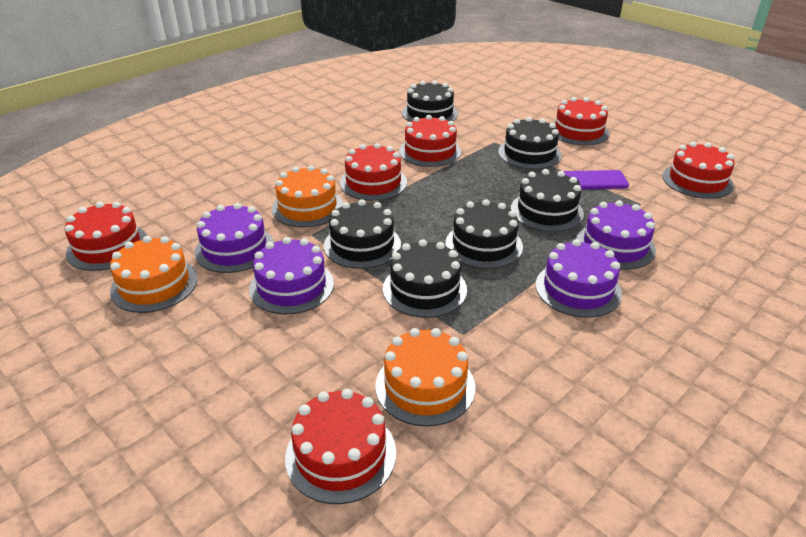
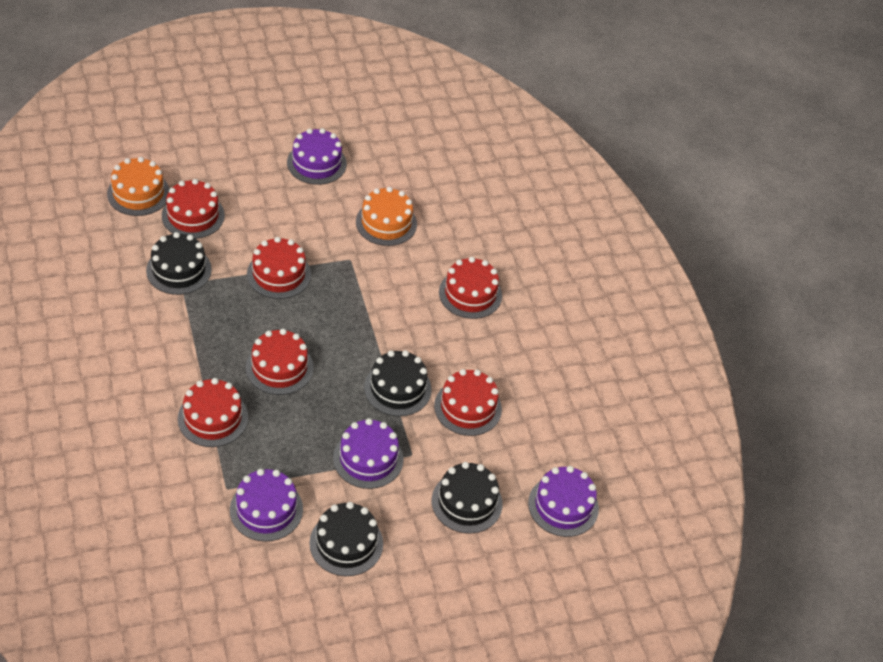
black cake: [324,199,401,269] [383,239,467,318] [402,80,458,122] [445,199,523,269] [498,117,562,169] [511,169,584,232] = 6 -> [146,232,212,295] [309,502,383,576] [364,350,432,416] [432,462,503,534] = 4
orange cake: [110,236,198,313] [272,165,343,228] [375,328,475,427] = 3 -> [107,157,170,216] [356,187,417,246] = 2
purple phone: [563,170,629,189] = 1 -> none = 0

